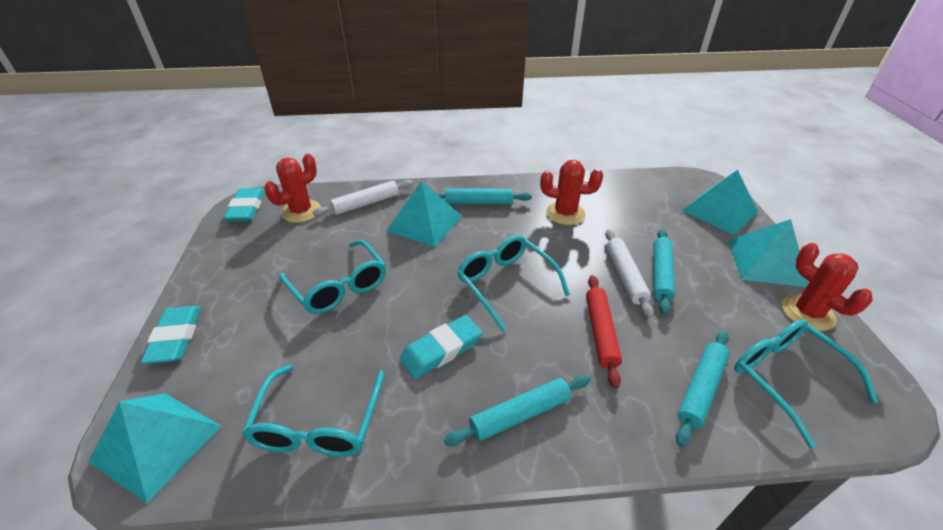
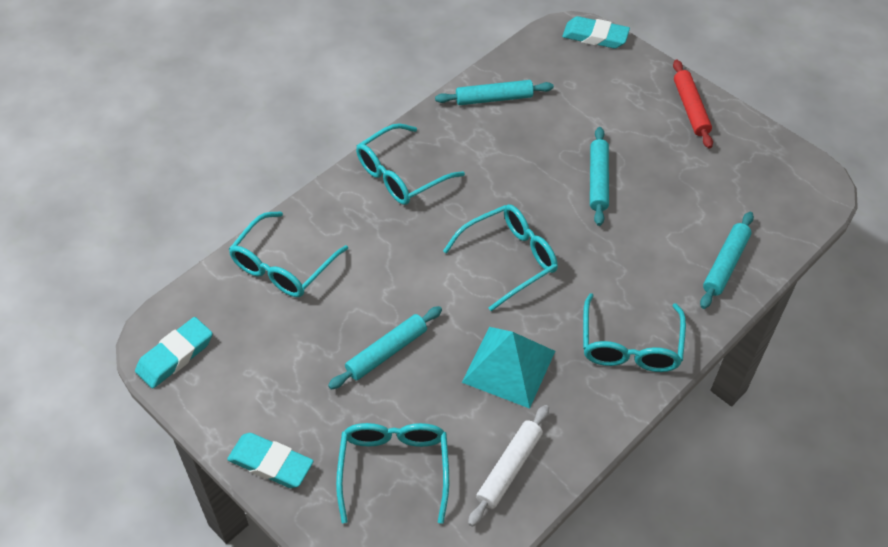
red cactus: [264,154,321,223] [540,160,603,225] [781,243,873,331] = 3 -> none = 0
turquoise glasses: [242,364,384,457] [279,240,386,314] [457,235,570,332] [734,319,878,449] = 4 -> [229,211,348,297] [336,423,449,524] [356,123,465,205] [443,204,558,311] [583,293,686,372] = 5
turquoise pyramid: [88,393,222,503] [386,181,462,247] [682,170,758,235] [728,219,808,287] = 4 -> [462,327,555,409] = 1
white rolling pin: [313,180,413,216] [605,229,654,318] = 2 -> [468,405,549,527] = 1

